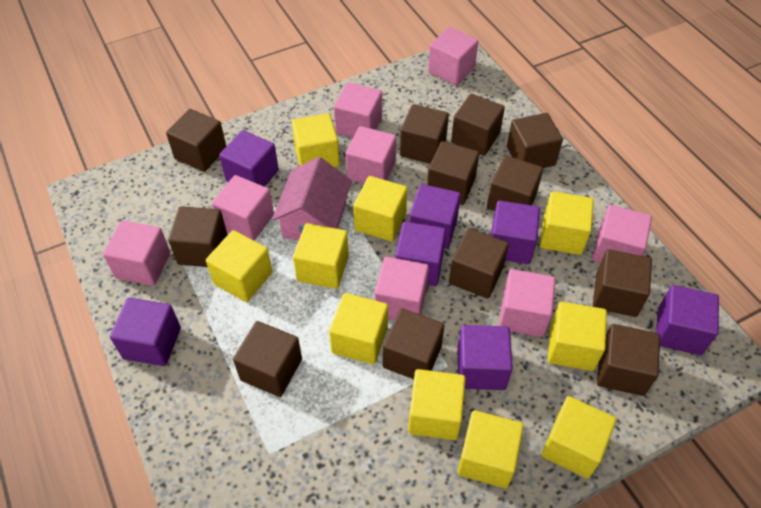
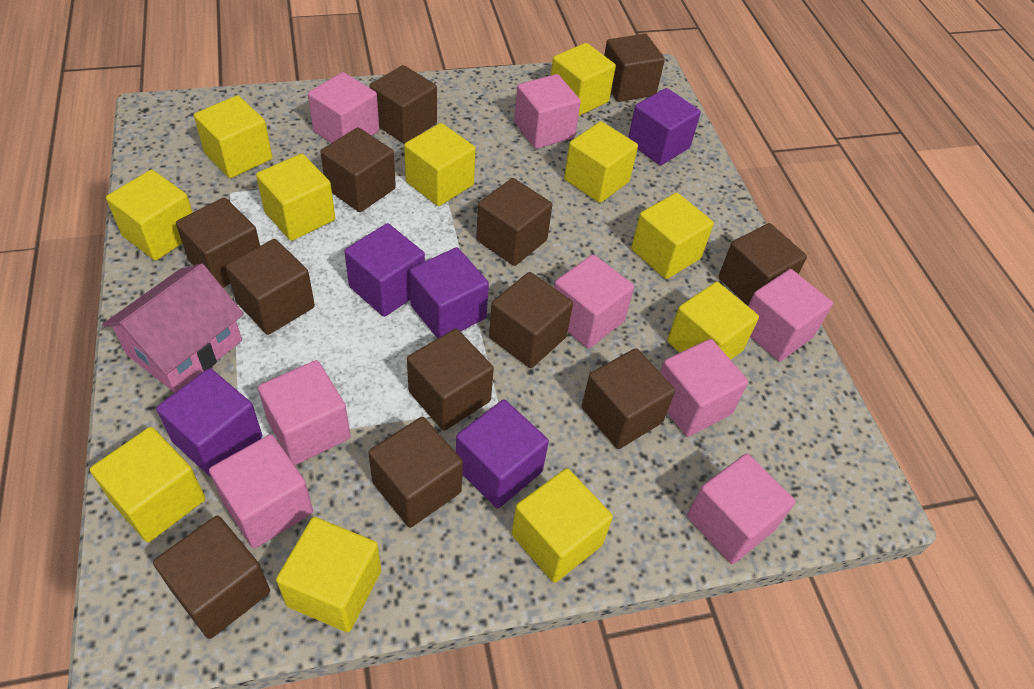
purple cube: [110,298,181,366] [219,130,279,187] [395,222,446,286] [409,184,461,249] [457,325,513,390] [491,201,540,264] [656,285,719,355] = 7 -> [156,368,262,477] [344,223,425,317] [409,247,489,339] [456,400,549,508] [628,88,701,165] = 5
yellow cube: [206,230,272,302] [292,113,340,167] [293,223,349,289] [329,293,388,364] [353,176,407,241] [408,369,465,440] [458,410,524,488] [540,191,594,255] [542,396,616,479] [548,302,607,371] = 10 -> [90,427,205,542] [106,170,193,261] [194,95,272,178] [256,154,335,241] [276,517,381,632] [404,123,476,206] [512,468,613,583] [551,43,616,116] [564,121,638,203] [631,193,714,279] [667,282,759,360] = 11

